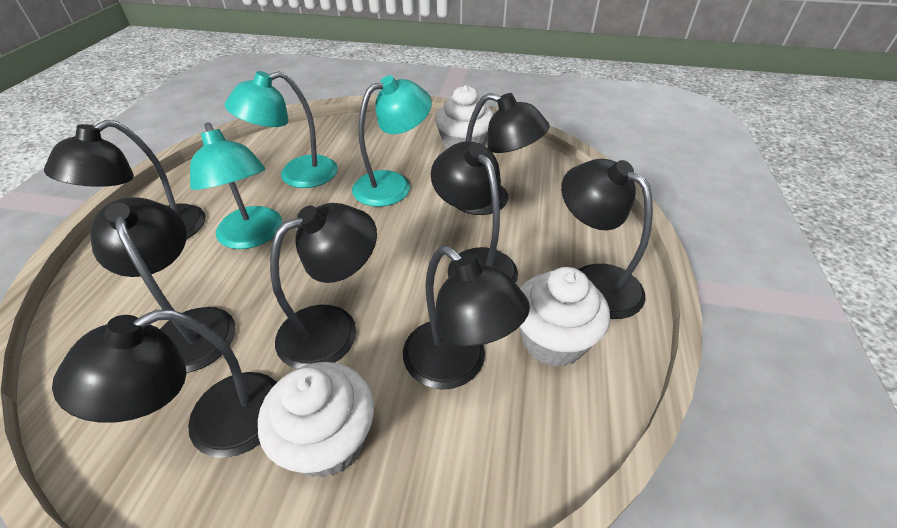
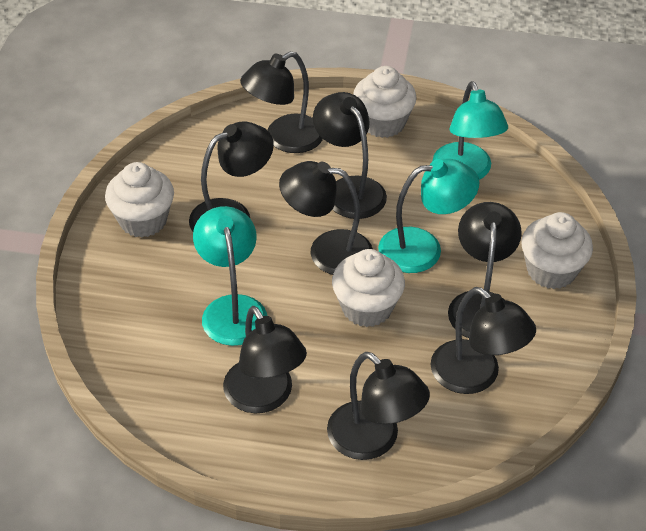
white cupcake: [258,362,374,478] [435,85,494,150] [519,267,610,367] = 3 -> [105,162,174,238] [332,249,405,327] [353,66,417,138] [521,212,593,289] = 4

